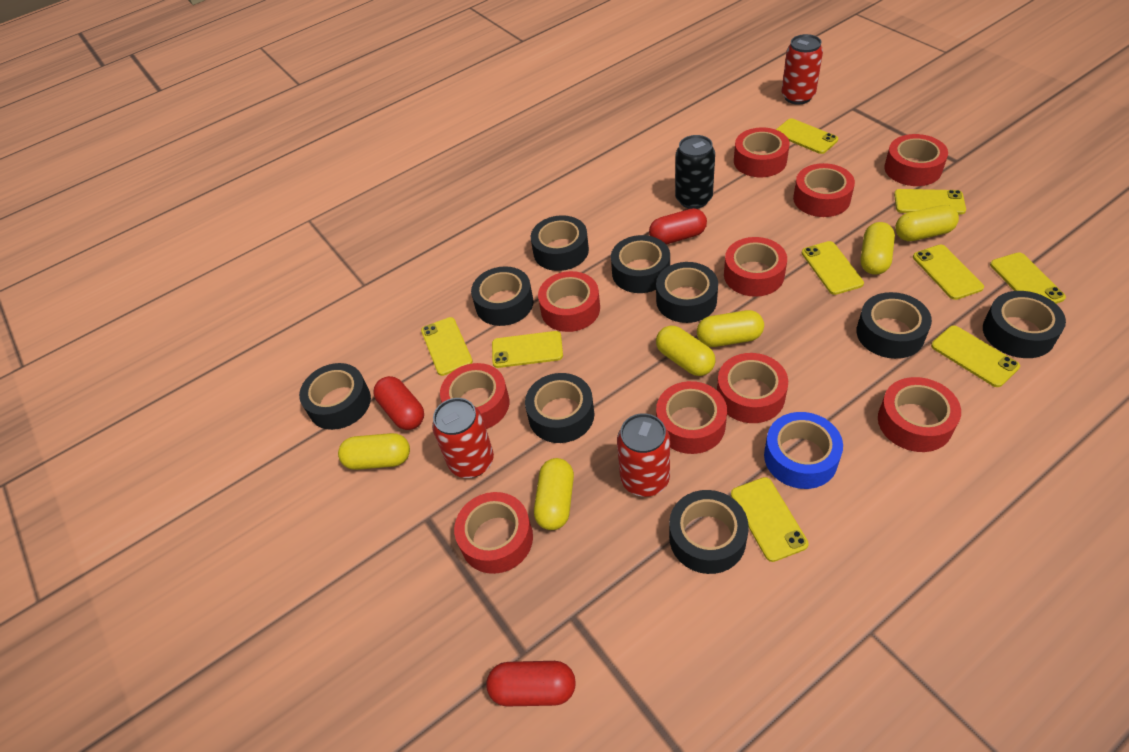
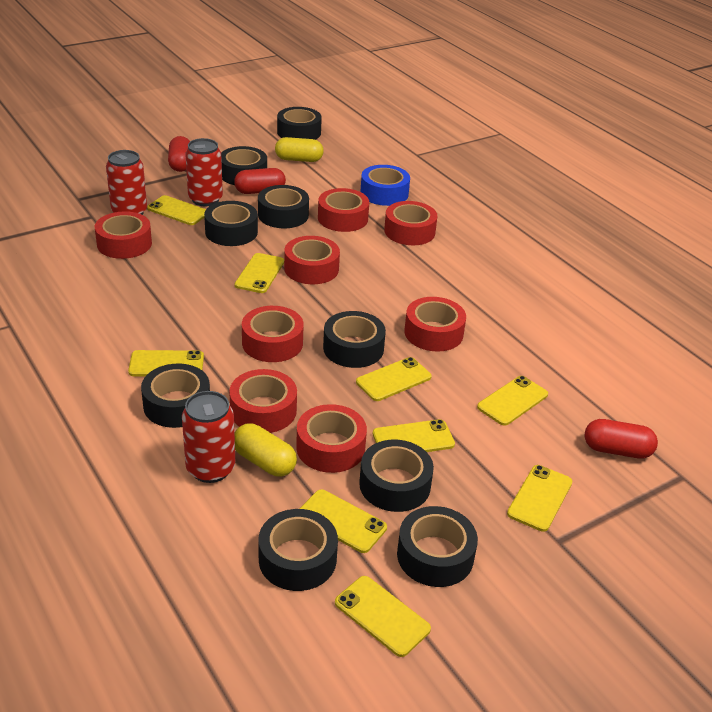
black can: [675,135,715,209] = 1 -> none = 0
red tape: [440,363,509,429] [454,492,533,574] [538,271,600,332] [656,381,727,454] [717,353,788,423] [724,237,787,297] [734,128,790,177] [793,163,855,217] [878,377,961,452] [884,134,948,186] = 10 -> [95,211,152,259] [229,369,297,433] [242,306,303,362] [284,236,340,284] [296,404,367,473] [318,188,369,232] [384,201,438,245] [405,297,466,352] = 8
yellow capsule: [338,433,410,470] [534,458,574,530] [656,326,716,376] [697,310,764,347] [860,222,895,275] [895,205,959,241] = 6 -> [235,423,297,477] [275,137,324,162] = 2

